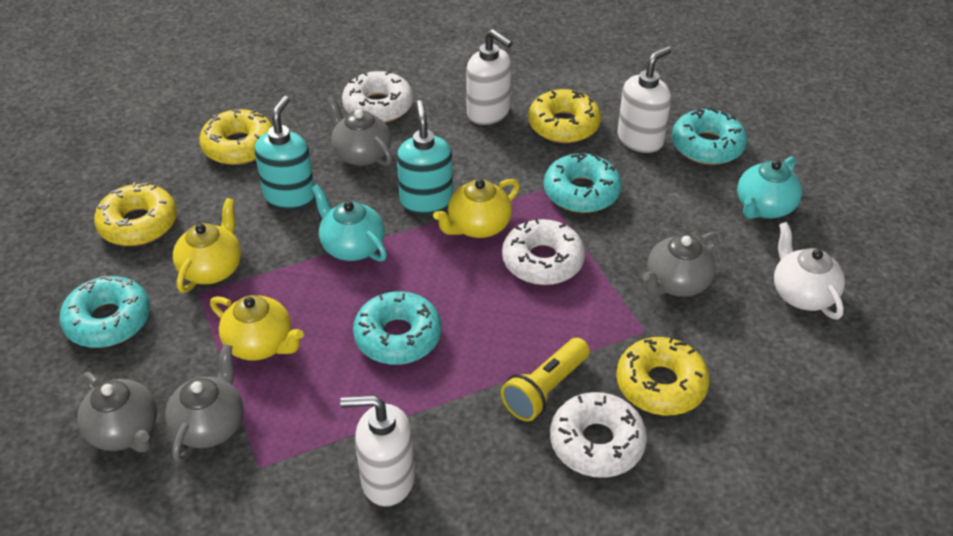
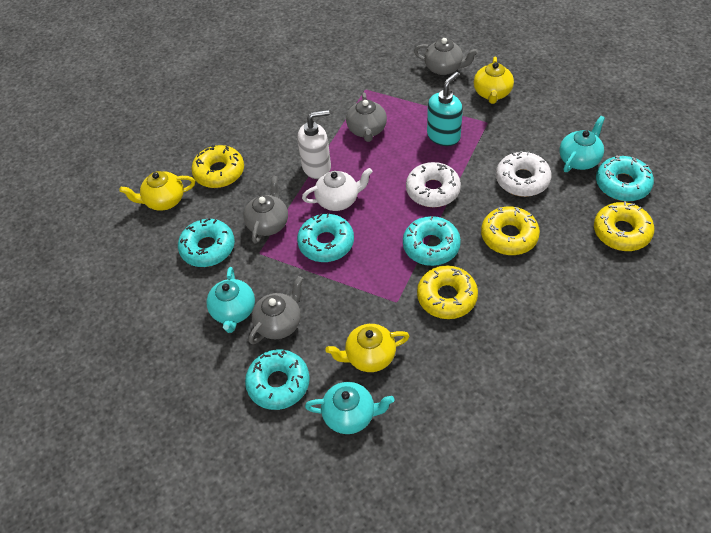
turquoise donut: [59,275,150,348] [353,291,442,365] [544,153,622,213] [672,108,747,165] = 4 -> [178,218,235,267] [245,350,310,410] [297,213,354,262] [403,216,461,266] [596,155,654,201] = 5
turquoise soap dispenser: [255,96,315,209] [397,100,453,214] = 2 -> [427,72,463,146] = 1
turquoise teapot: [311,184,387,262] [737,157,802,219] = 2 -> [206,267,255,333] [305,382,394,434] [559,116,605,172] = 3
white donut: [342,71,413,123] [502,218,585,285] [550,392,647,478] = 3 -> [406,162,461,207] [496,151,551,197] = 2
white soap dispenser: [340,395,415,507] [466,29,513,125] [618,46,672,153] = 3 -> [297,110,331,179] = 1
yellow flashlight: [501,338,590,421] = 1 -> none = 0

